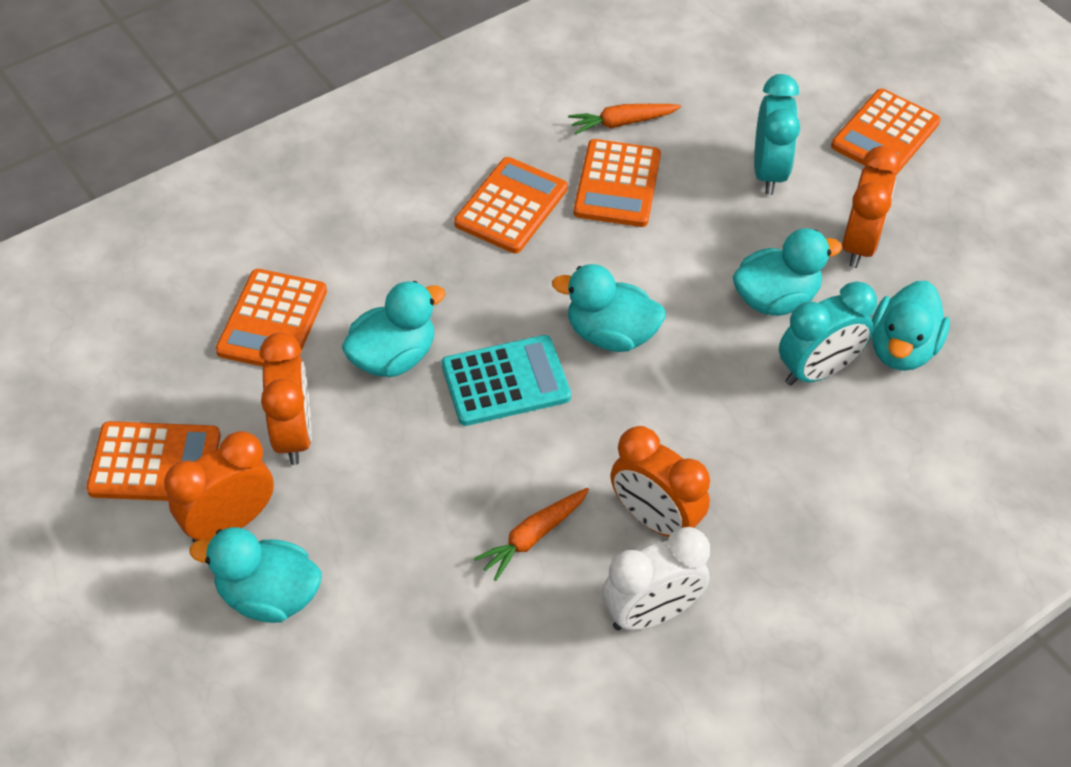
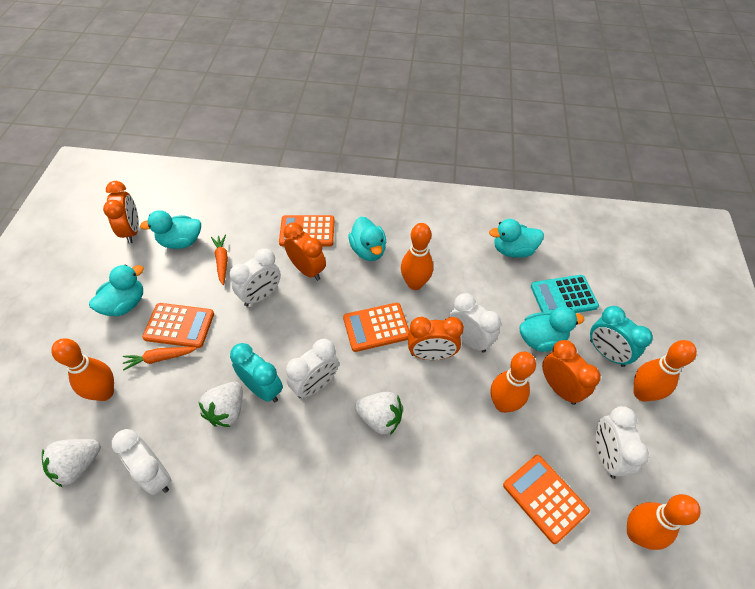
orange bowling pin: none = 0 -> [51,338,114,401] [401,223,433,290] [490,352,536,413] [627,494,701,550] [633,340,697,402] = 5
orange calculator: [86,421,221,501] [215,269,327,367] [454,157,568,253] [574,139,661,227] [831,89,941,176] = 5 -> [142,303,214,348] [279,215,334,247] [343,303,409,352] [503,455,590,544] = 4
white clock: [602,527,710,630] = 1 -> [112,429,171,495] [230,248,281,306] [286,339,339,398] [449,293,501,353] [596,406,649,479] = 5
white strawberry: none = 0 -> [42,439,101,487] [199,382,242,427] [355,392,403,435] = 3

